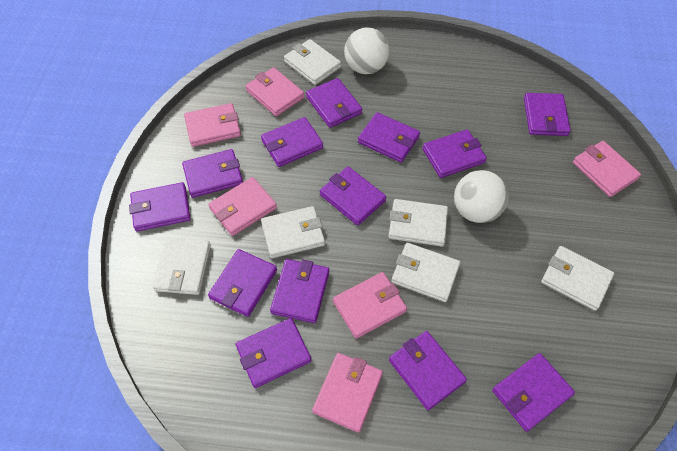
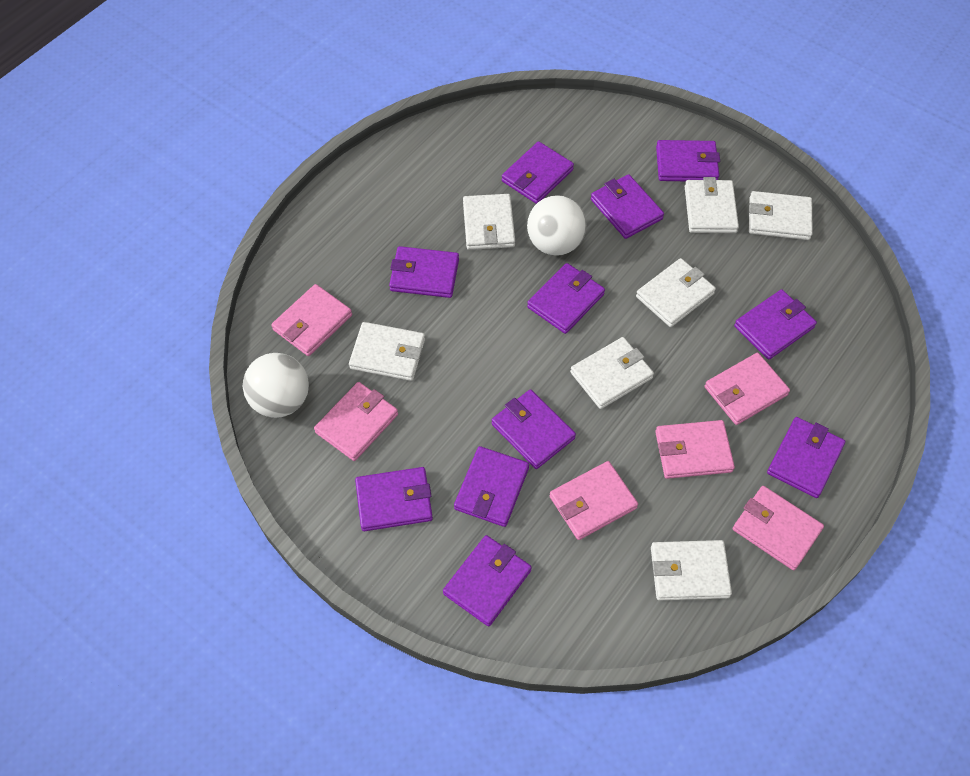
purple wallet: [129,182,191,232] [182,149,243,198] [208,249,277,317] [236,318,311,388] [261,117,323,167] [270,259,329,323] [306,78,362,128] [320,167,386,226] [358,112,420,163] [389,331,467,410] [422,129,487,178] [492,353,575,432] [524,93,571,136] = 13 -> [355,467,433,531] [389,246,459,298] [443,535,532,626] [454,446,529,527] [492,389,576,469] [502,141,574,204] [527,263,605,334] [591,174,664,239] [656,140,720,181] [734,289,817,359] [767,417,845,498] = 11
white wallet: [153,237,211,295] [261,206,325,258] [284,39,341,85] [388,199,448,247] [391,243,460,302] [541,246,614,311] = 6 -> [349,322,425,381] [463,194,515,250] [570,337,654,409] [636,258,716,327] [651,540,732,600] [685,177,739,233] [749,191,813,240] = 7

